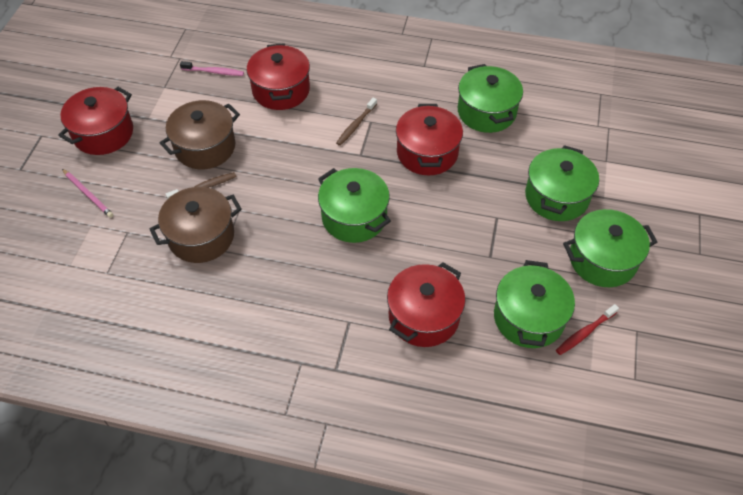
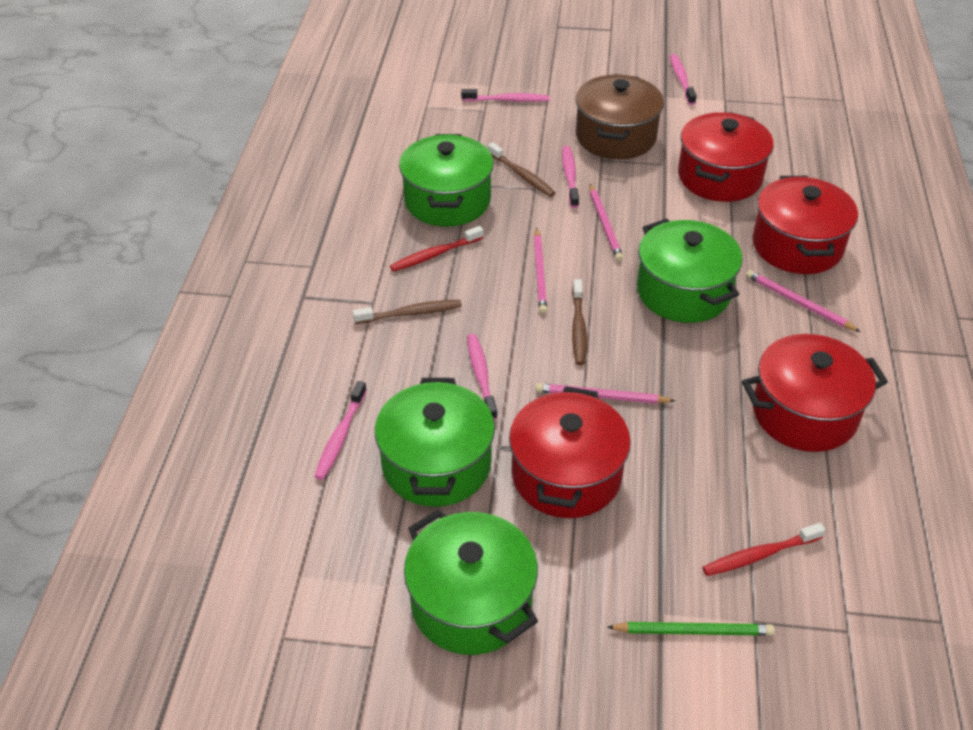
brown pot: [150,187,242,263] [160,100,240,169] = 2 -> [575,74,664,159] = 1
brown toothbrush: [166,172,237,199] [336,97,377,146] = 2 -> [353,300,462,324] [488,142,555,197] [572,279,587,365] = 3
green pencil: none = 0 -> [607,622,775,636] = 1
green pot: [318,168,391,243] [458,64,523,133] [494,260,575,348] [525,145,599,221] [563,209,657,287] = 5 -> [375,378,495,507] [399,134,494,227] [404,509,538,655] [637,218,743,323] = 4
pink pencil: [62,169,113,218] = 1 -> [534,228,547,314] [535,383,675,404] [589,184,623,261] [746,270,861,332] = 4
pink toothbrush: [180,61,244,76] = 1 -> [314,381,367,480] [461,89,549,102] [467,334,498,420] [562,146,579,208] [670,54,697,105] = 5
red toothbrush: [556,304,619,355] = 1 -> [390,226,484,272] [703,523,825,576] = 2

